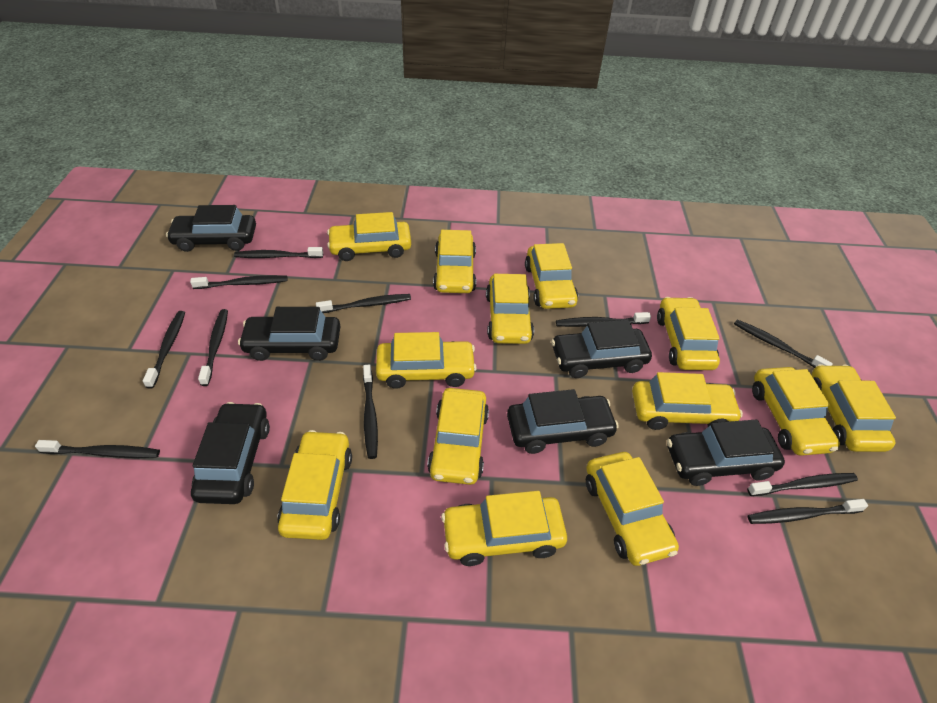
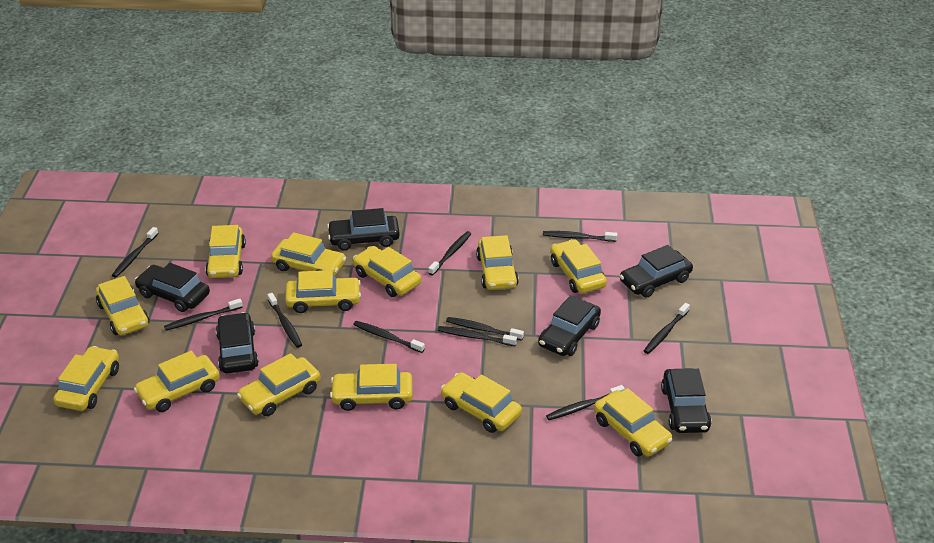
black toothbrush: [35,440,160,458] [143,311,185,389] [190,275,288,289] [198,309,228,386] [234,247,323,258] [316,294,411,313] [363,364,378,459] [556,312,651,327] [734,319,833,368] [747,473,858,496] [748,499,868,524] = 11 -> [112,227,159,278] [164,299,243,331] [268,293,302,348] [353,321,425,353] [428,231,471,275] [437,326,517,346] [446,317,524,341] [543,231,617,242] [546,385,625,420] [644,303,690,354] = 10

